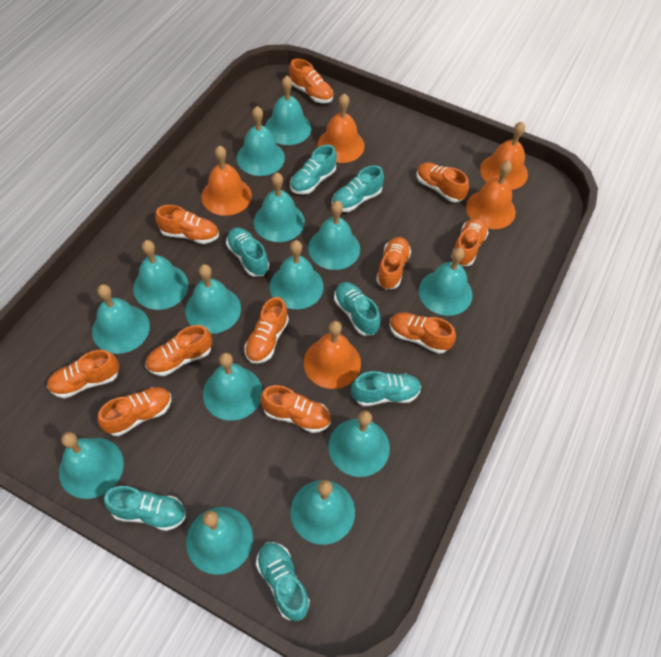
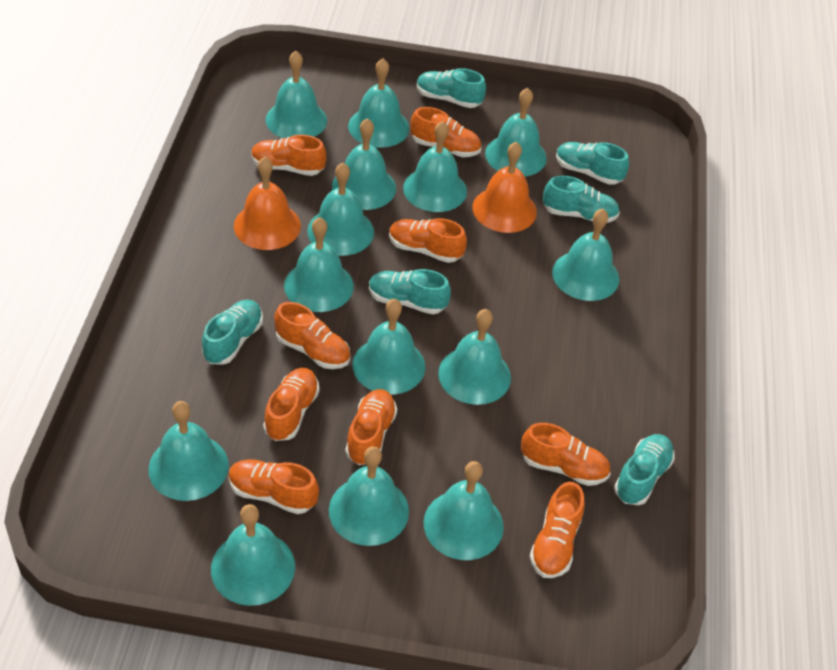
orange bell: [201,145,252,216] [304,321,361,389] [317,93,365,163] [466,160,516,229] [480,122,528,190] = 5 -> [234,157,301,250] [473,142,537,233] = 2
orange shoe: [47,350,119,398] [97,387,172,436] [145,325,212,376] [155,205,219,244] [244,297,289,364] [260,385,331,433] [289,59,333,103] [376,237,411,290] [389,312,456,354] [417,162,469,202] [451,218,489,266] = 11 -> [229,459,319,514] [251,135,326,176] [263,368,320,441] [274,302,350,369] [345,389,397,465] [389,218,467,263] [410,107,481,157] [521,423,611,486] [530,482,585,578] = 9
turquoise shoe: [104,486,186,531] [226,227,269,277] [256,542,310,621] [290,145,337,194] [332,165,384,212] [334,282,380,336] [351,371,421,406] = 7 -> [202,299,263,365] [369,269,451,314] [417,68,486,108] [543,176,620,223] [556,142,629,185] [614,434,675,505] = 6

